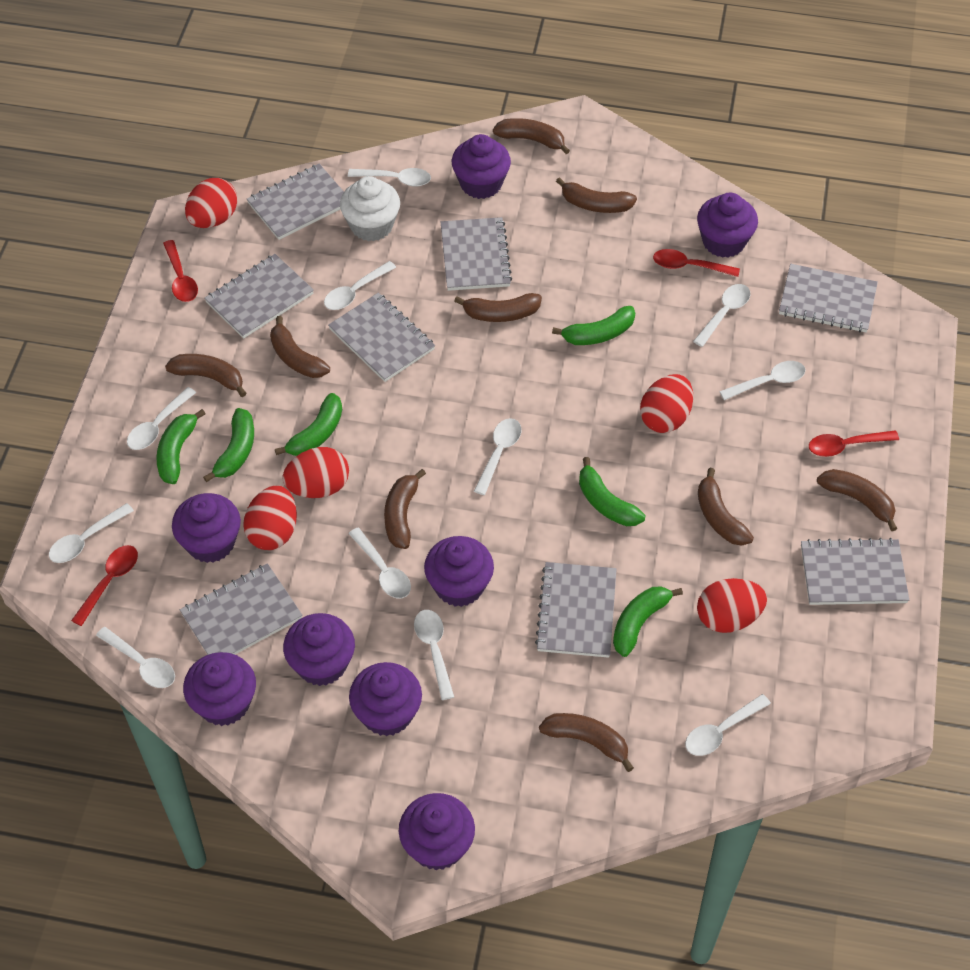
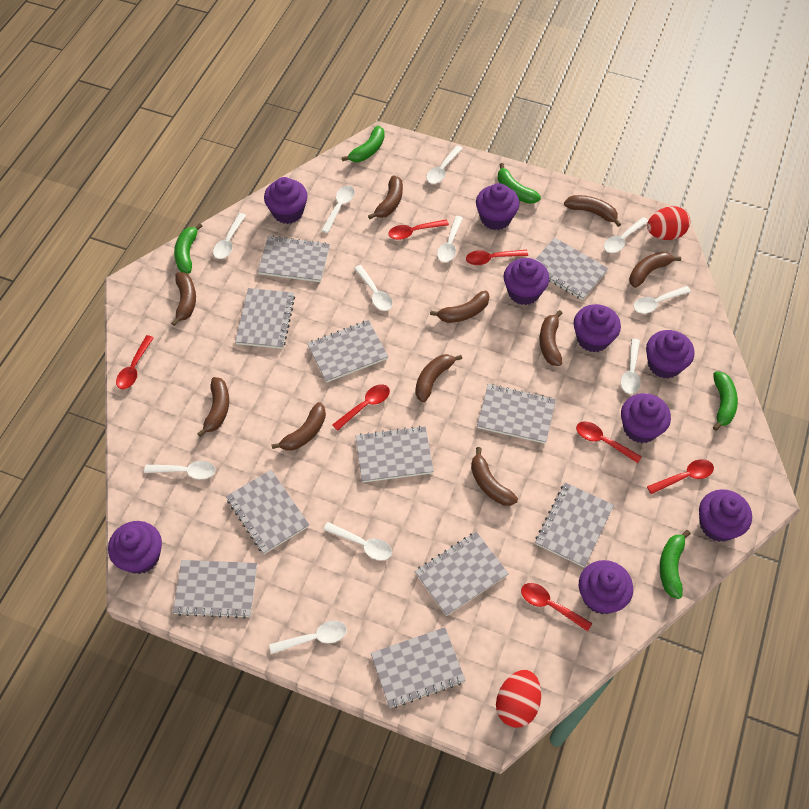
brown banana: [165,354,247,397] [270,316,330,378] [384,469,426,549] [454,293,542,322] [493,118,570,154] [539,713,634,772] [556,177,637,213] [698,468,754,546] [817,469,898,531] = 9 -> [171,272,196,326] [197,377,229,437] [271,402,326,451] [368,175,403,219] [415,354,462,402] [430,291,490,323] [471,447,518,506] [540,310,562,366] [564,195,621,227] [629,252,681,288] = 10
green banana: [157,409,206,484] [203,408,254,482] [275,393,342,456] [552,306,635,345] [579,457,645,526] [613,586,683,657] = 6 -> [174,223,202,273] [342,126,385,162] [498,163,541,204] [660,530,691,599] [713,371,738,431] = 5
grey notebook: [180,563,302,655] [204,254,314,339] [247,164,344,240] [328,292,435,382] [440,217,512,291] [535,562,617,658] [779,264,878,332] [801,538,909,605] = 8 -> [173,560,257,619] [226,470,309,554] [235,288,295,349] [258,235,330,282] [307,320,388,383] [356,426,434,483] [371,627,465,708] [415,532,509,616] [477,384,556,444] [535,238,608,300] [535,483,614,567] = 11
purple cupcake: [172,493,241,563] [183,652,256,726] [283,613,355,686] [349,662,422,736] [399,793,475,870] [424,536,494,607] [452,134,511,199] [697,193,758,258] = 8 -> [108,521,162,574] [264,177,308,224] [476,183,520,230] [504,258,550,305] [574,304,621,352] [579,560,633,614] [621,393,671,443] [646,330,694,379] [699,489,752,542] = 9
red egg: [185,178,237,228] [243,486,297,550] [282,447,349,498] [640,374,693,433] [697,578,767,633] = 5 -> [496,670,541,728] [647,206,690,240] = 2
red spoon: [71,545,138,626] [163,240,198,302] [653,249,740,277] [809,430,899,457] = 4 -> [116,335,154,389] [332,384,390,431] [388,219,449,240] [466,250,528,265] [521,583,592,631] [576,421,642,463] [647,459,714,494] = 7
white cupcake: [340,176,400,241] = 1 -> none = 0

